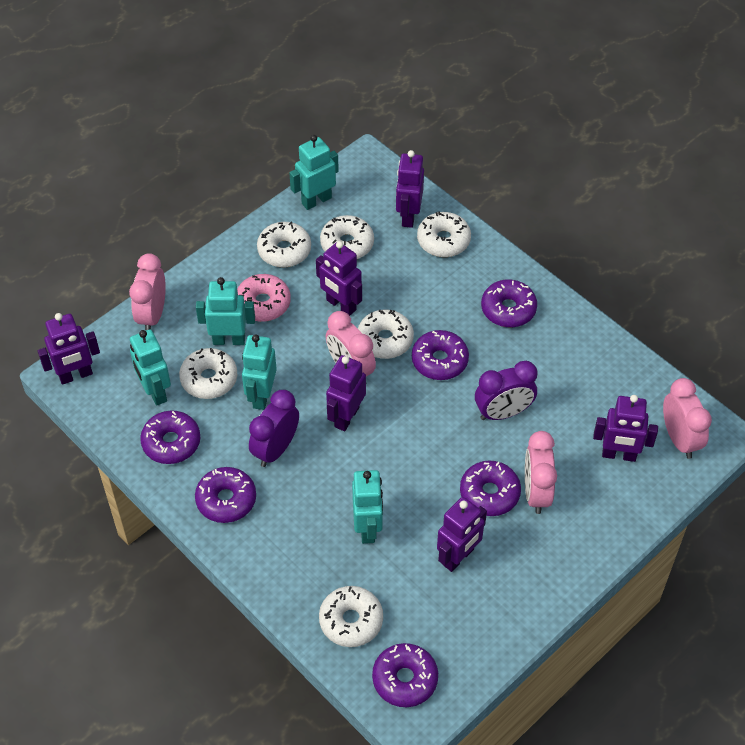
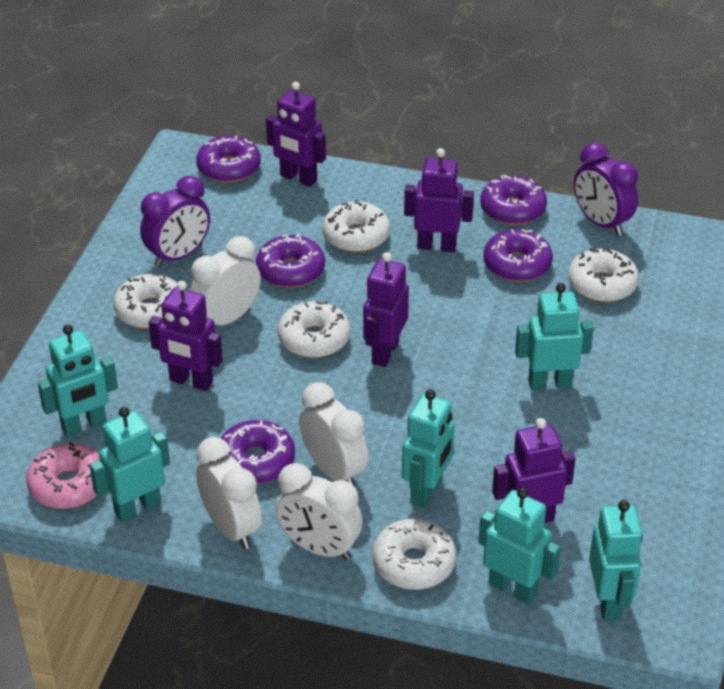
pink clock: [129,253,166,331] [326,311,376,384] [525,431,557,514] [663,378,712,459] = 4 -> none = 0
purple donut: [140,411,201,464] [195,467,256,523] [372,643,438,707] [412,330,469,380] [460,461,521,516] [481,279,537,327] = 6 -> [196,135,261,183] [221,420,295,484] [256,234,325,288] [480,174,547,225] [484,229,553,282] = 5
purple robot: [38,313,100,385] [316,241,362,316] [326,355,366,431] [396,150,424,228] [437,497,487,572] [593,395,658,462] = 6 -> [149,281,223,391] [266,82,326,187] [363,252,409,367] [404,148,474,252] [492,418,576,523] = 5
turquoise robot: [130,330,171,406] [196,277,255,345] [242,334,277,410] [289,135,339,210] [352,470,383,544] = 5 -> [38,324,118,437] [89,407,170,522] [402,389,455,508] [478,487,561,605] [515,283,594,390] [589,500,643,621] = 6
white clock: none = 0 -> [190,236,261,325] [196,437,262,549] [275,463,363,560] [299,382,369,488] = 4
white donut: [179,348,237,399] [257,222,311,267] [319,586,383,647] [320,215,374,259] [358,310,414,359] [417,211,471,257] = 6 -> [113,274,177,329] [278,301,350,358] [323,200,390,252] [372,519,456,590] [568,247,639,302] = 5

